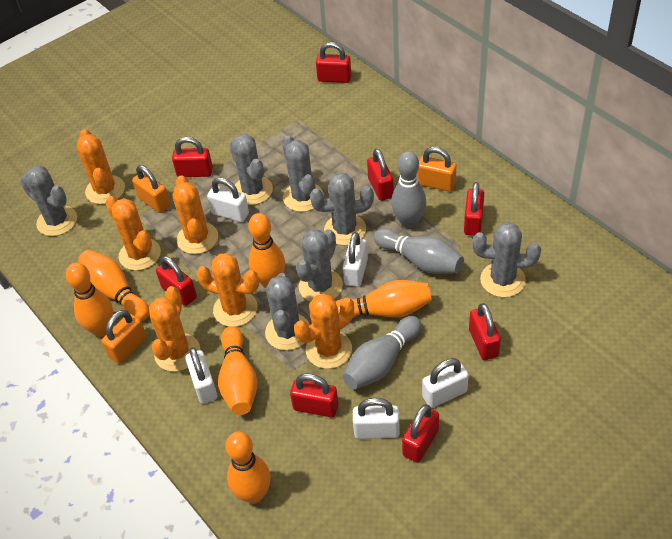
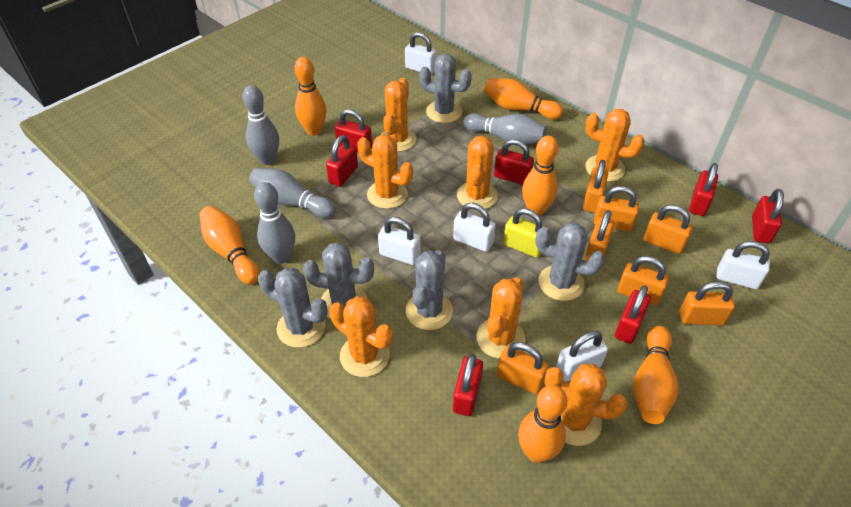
grey bowling pin: [343,316,421,389] [374,228,464,274] [391,151,426,228] = 3 -> [242,85,279,165] [249,168,336,218] [254,182,295,264] [463,113,547,145] = 4
grey cactus: [20,165,77,236] [229,134,273,205] [265,273,310,350] [282,135,323,212] [296,229,343,302] [310,172,374,245] [473,222,541,297] = 7 -> [258,268,328,348] [303,242,374,319] [406,250,453,330] [419,54,472,123] [535,223,605,301] = 5
orange cactus: [77,129,125,204] [105,196,161,271] [149,286,200,371] [173,175,218,254] [196,253,259,327] [294,293,354,369] = 6 -> [329,296,393,377] [357,134,413,209] [380,78,417,152] [457,136,498,210] [476,277,525,359] [544,364,628,446] [585,109,645,182] = 7
orange padlock: [102,310,147,364] [132,165,170,213] [417,147,456,192] = 3 -> [497,342,549,394] [583,160,608,213] [585,210,615,261] [594,186,639,232] [617,256,669,305] [644,205,693,254] [679,281,735,326] = 7
red padlock: [156,256,197,306] [172,137,213,177] [290,373,338,417] [316,42,351,83] [367,149,394,201] [402,404,439,463] [464,182,484,236] [469,303,501,360] = 8 -> [326,135,358,187] [335,109,372,153] [453,354,483,416] [494,139,534,185] [615,285,651,344] [689,163,718,216] [752,189,784,244] = 7
yellow padlock: none = 0 -> [503,208,542,258] = 1

